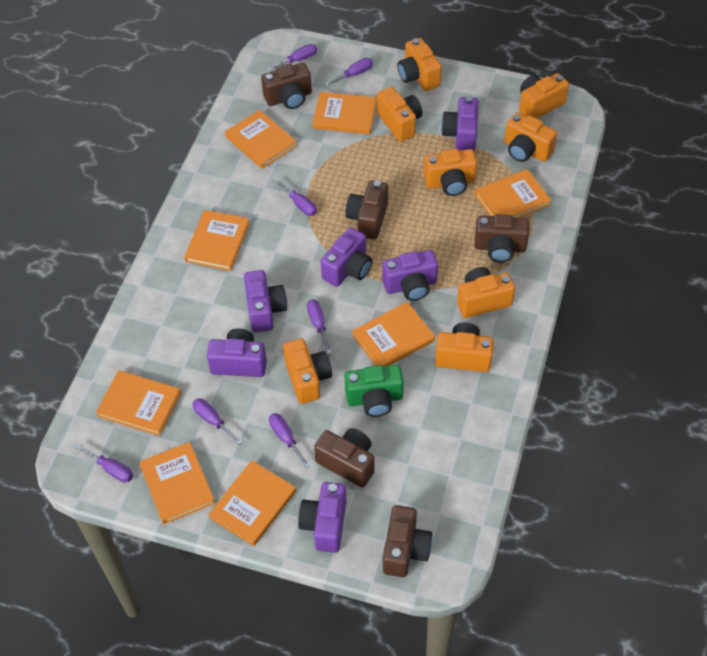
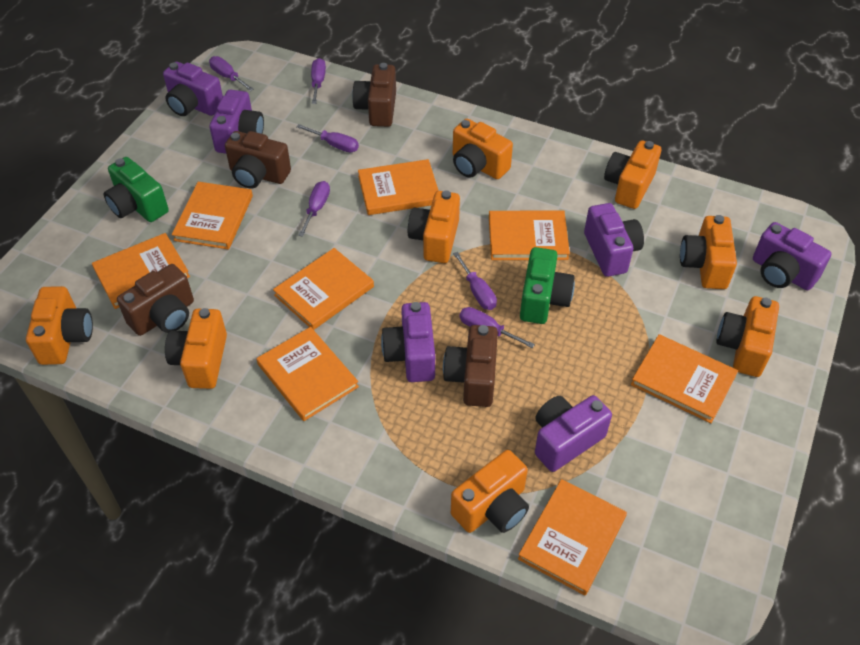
brown camera: [261,63,312,109] [314,428,375,488] [345,180,388,239] [383,505,433,577] [474,214,530,262] = 5 -> [117,264,194,336] [225,131,291,189] [352,63,396,127] [443,325,498,407] = 4
green camera: [345,365,404,417] = 1 -> [104,157,169,222] [520,247,575,324] = 2
purple screwdriver: [75,443,133,483] [192,398,242,445] [268,44,317,70] [269,413,310,468] [274,178,317,216] [307,299,332,354] [325,58,373,86] = 7 -> [209,56,253,91] [296,124,359,153] [298,181,330,237] [311,58,326,104] [453,252,497,310] [459,307,535,348] = 6

